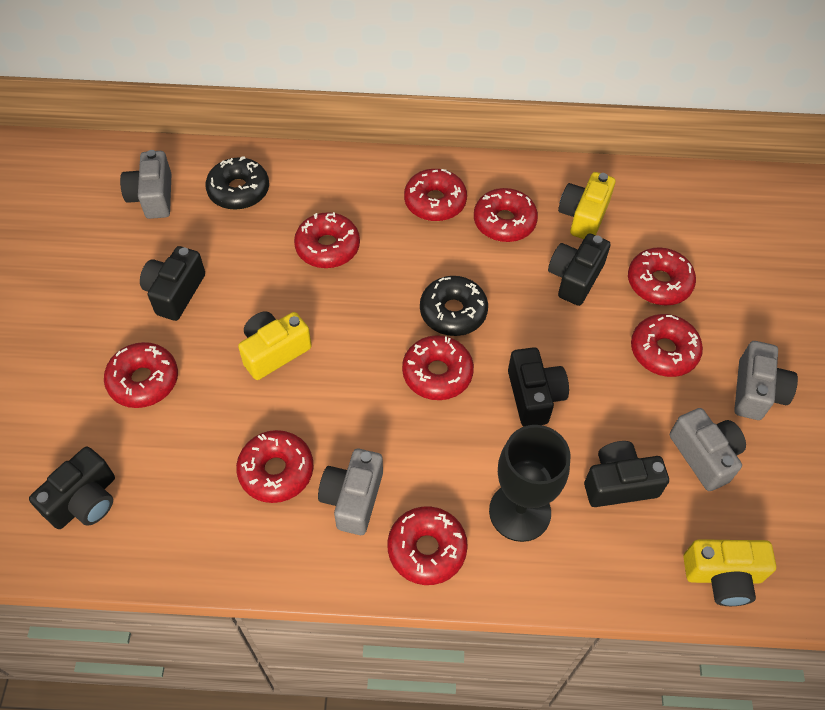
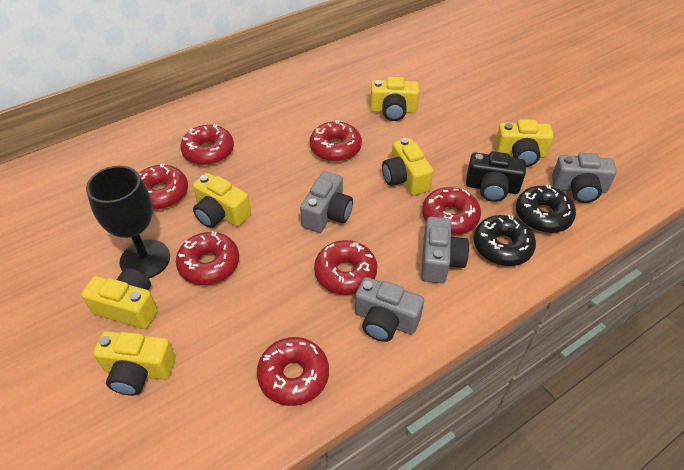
black camera: [29,447,115,529] [140,246,205,321] [508,347,569,427] [548,233,611,306] [584,441,669,507] = 5 -> [466,151,526,202] = 1
red donut: [104,342,178,408] [236,430,314,503] [294,212,360,268] [388,506,468,585] [402,335,474,400] [404,169,467,221] [474,188,538,242] [628,247,696,305] [631,314,703,377] = 9 -> [138,163,188,210] [176,231,239,285] [180,124,234,165] [257,337,329,406] [310,120,362,162] [314,240,377,295] [422,187,481,235] = 7
yellow camera: [238,311,312,380] [558,172,615,239] [683,539,776,606] = 3 -> [81,268,158,329] [93,331,176,396] [193,173,251,228] [370,77,419,121] [382,138,433,195] [495,119,554,167] = 6

